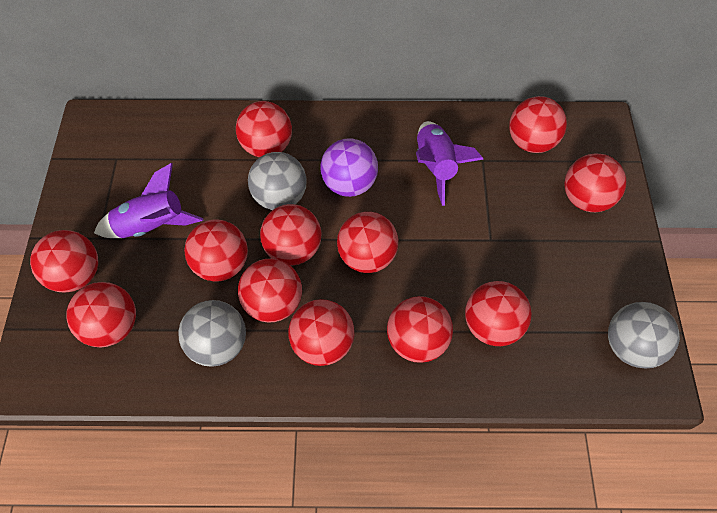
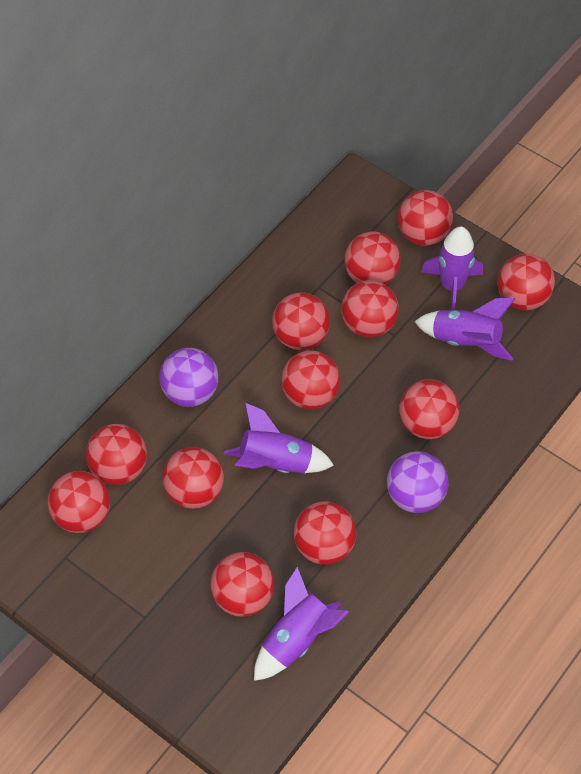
grey ball: [178,300,246,367] [248,152,307,210] [608,302,680,369] = 3 -> none = 0
purple ball: [320,138,378,197] = 1 -> [159,348,219,407] [387,451,449,513] = 2
purple rocket: [94,163,203,238] [416,121,483,206] = 2 -> [223,403,334,473] [254,567,349,681] [414,298,515,361] [421,227,483,310] = 4

